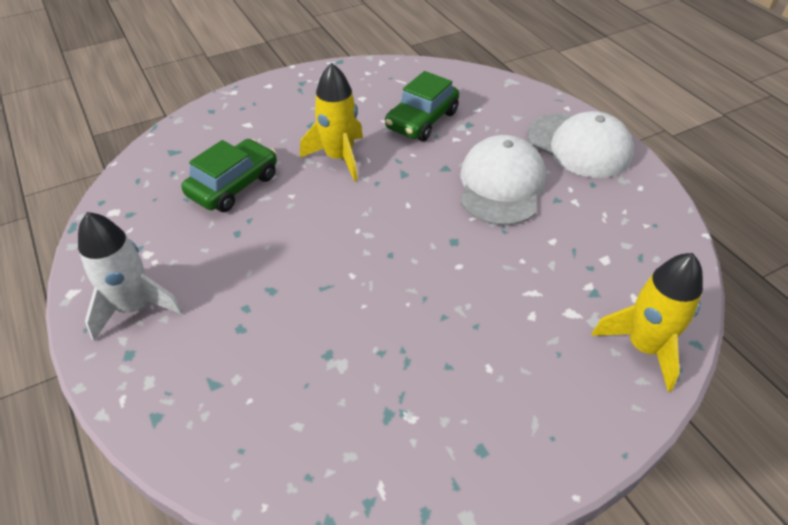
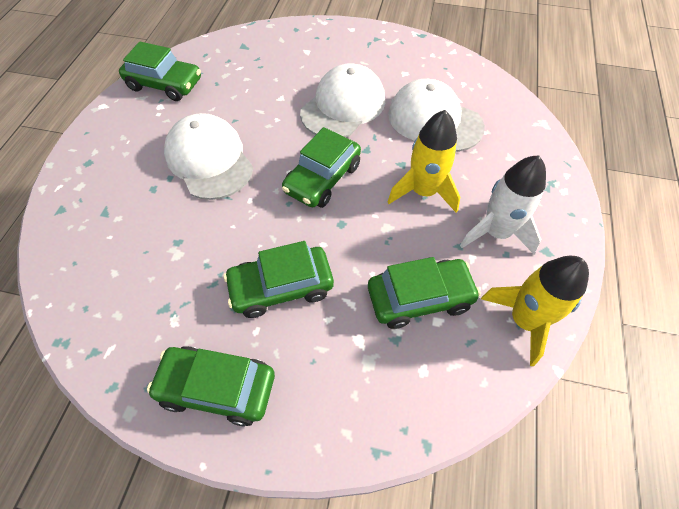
green car: [181,139,277,212] [385,71,459,141] = 2 -> [119,42,201,101] [147,346,275,426] [224,241,334,318] [282,127,361,208] [368,257,481,329] = 5
white cap: [461,135,546,226] [527,111,634,178] = 2 -> [164,113,253,200] [300,64,385,137] [388,79,485,152] = 3

